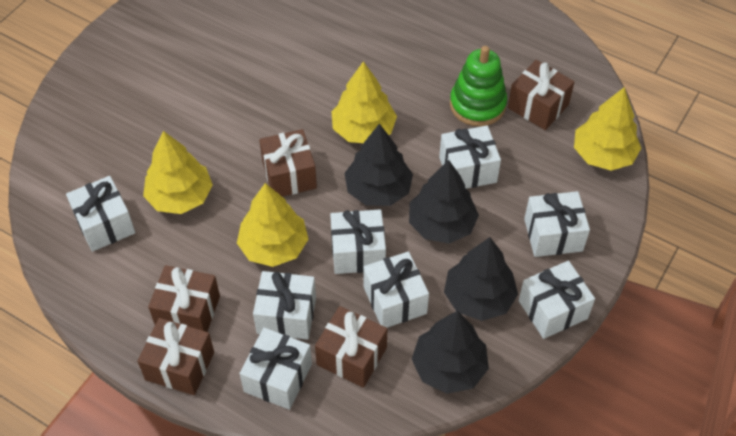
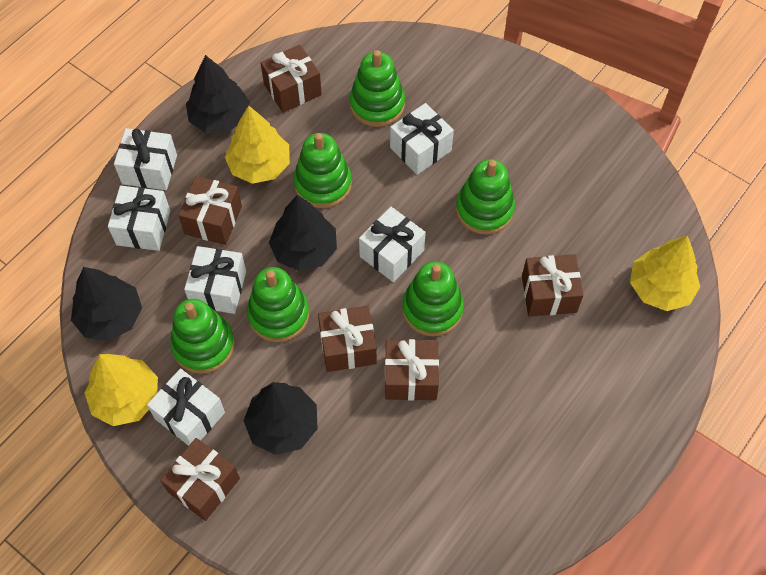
brown gift: [137,318,214,395] [148,265,220,332] [259,129,317,197] [315,306,387,388] [508,60,575,130] = 5 -> [160,438,240,521] [178,176,242,245] [260,45,322,113] [318,306,377,372] [385,339,439,401] [522,254,584,317] = 6
green stacking toy: [450,46,507,126] = 1 -> [170,299,235,374] [247,267,309,342] [294,133,352,208] [350,50,405,127] [402,261,464,336] [456,159,515,234] = 6
white gift: [66,176,135,252] [239,328,312,410] [253,271,316,340] [330,209,386,274] [363,251,429,328] [439,125,501,189] [519,261,595,339] [524,191,590,257] = 8 -> [108,186,170,251] [114,128,177,190] [147,368,225,446] [184,246,246,314] [359,207,426,282] [390,103,454,175] = 6
yellow tree: [143,131,213,214] [237,183,308,267] [332,61,397,143] [574,87,641,171] = 4 -> [85,354,158,426] [225,106,290,184] [630,236,700,311] = 3

